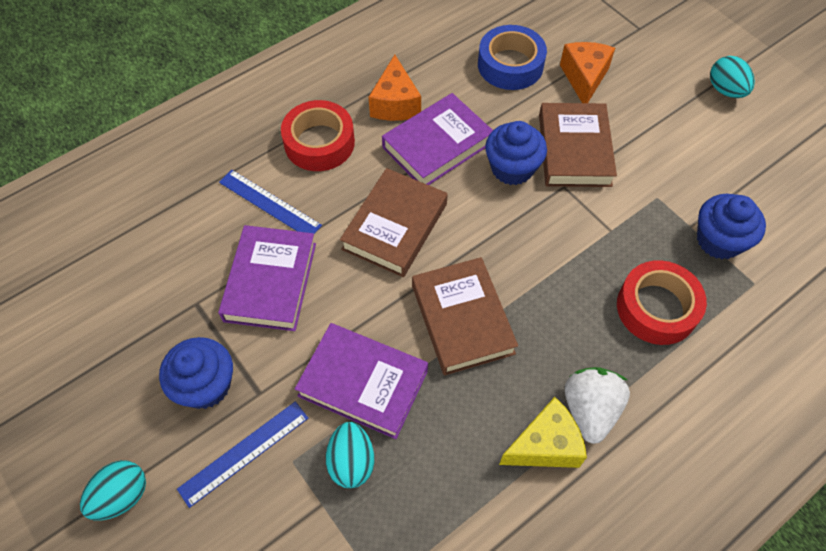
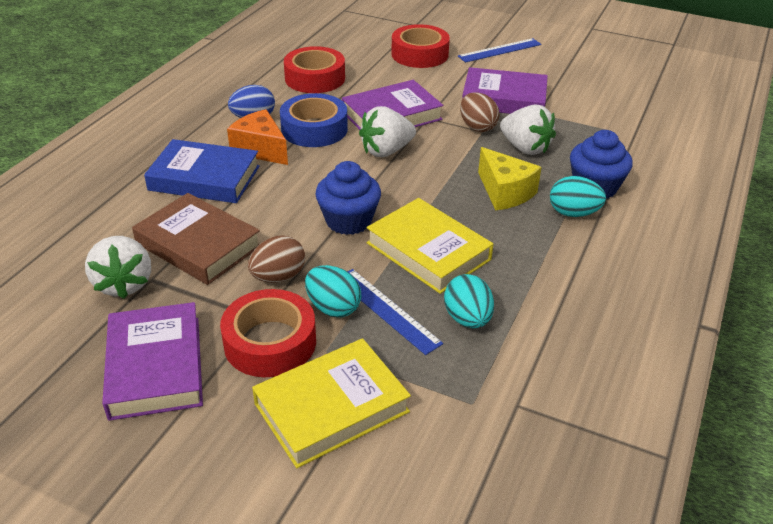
blue book: none = 0 -> [144,139,260,203] = 1
blue cupcake: [159,337,233,409] [485,121,547,185] [697,194,766,259] = 3 -> [316,161,381,235] [570,130,633,199] = 2
blue egg: none = 0 -> [228,85,275,118] = 1
brown book: [340,168,448,277] [412,257,518,375] [539,103,617,187] = 3 -> [132,193,260,285] = 1
brown egg: none = 0 -> [248,235,305,283] [460,92,500,132] = 2
orange cheese: [369,55,421,121] [560,42,615,103] = 2 -> [227,109,288,165] = 1
red tape: [281,100,355,171] [617,260,707,345] = 2 -> [220,289,316,377] [284,46,345,93] [391,24,450,68] = 3
white strawberry: [565,367,630,444] = 1 -> [85,236,151,299] [359,106,416,157] [500,104,556,155] = 3
yellow book: none = 0 -> [252,338,411,468] [366,198,493,294] = 2

